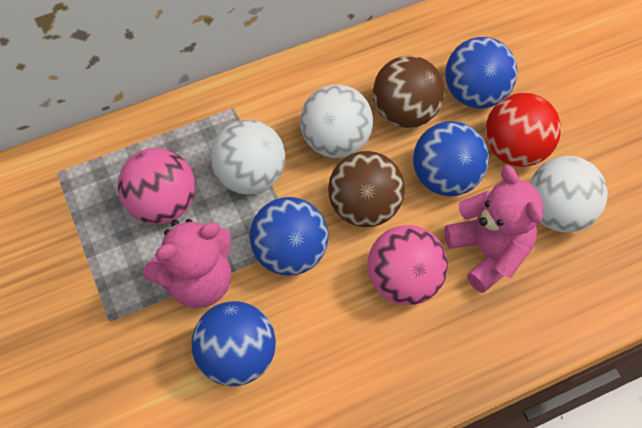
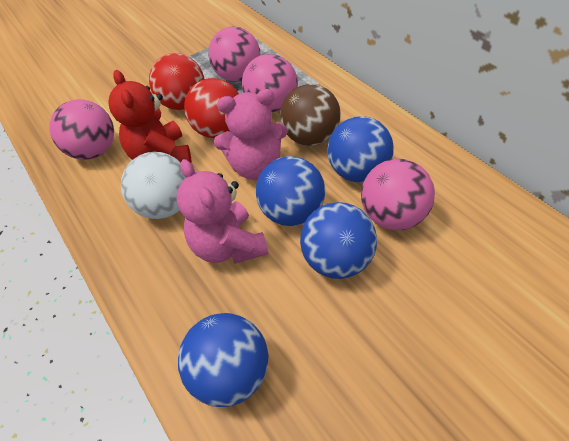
brown ball: [328,151,405,227] [373,56,445,128] = 2 -> [280,84,341,146] = 1
pink ball: [118,148,196,224] [368,225,448,305] = 2 -> [49,99,114,160] [208,27,260,82] [242,54,298,112] [361,159,435,230] = 4
red ball: [485,93,561,167] = 1 -> [149,53,204,110] [184,78,239,138] = 2
red teddy bear: none = 0 -> [108,70,191,163] = 1
white ball: [210,120,285,195] [300,85,373,158] [530,156,608,233] = 3 -> [121,152,186,219] = 1

